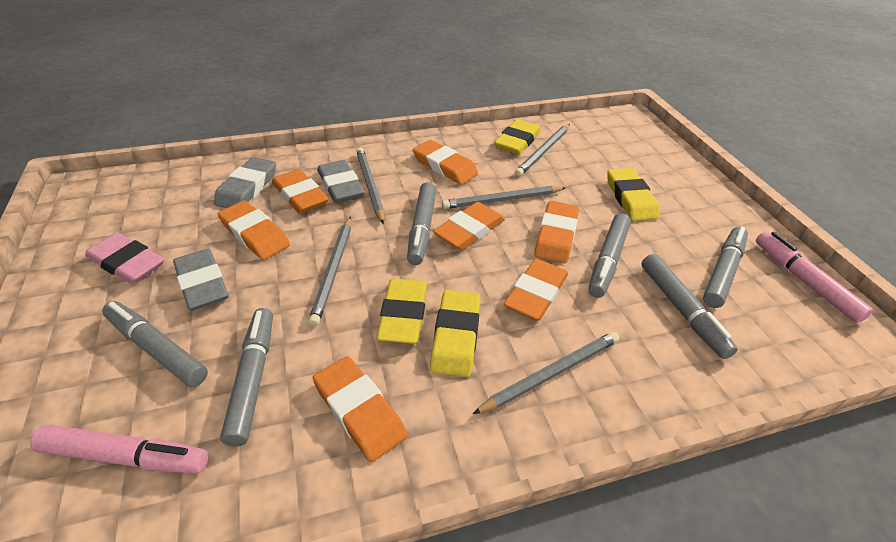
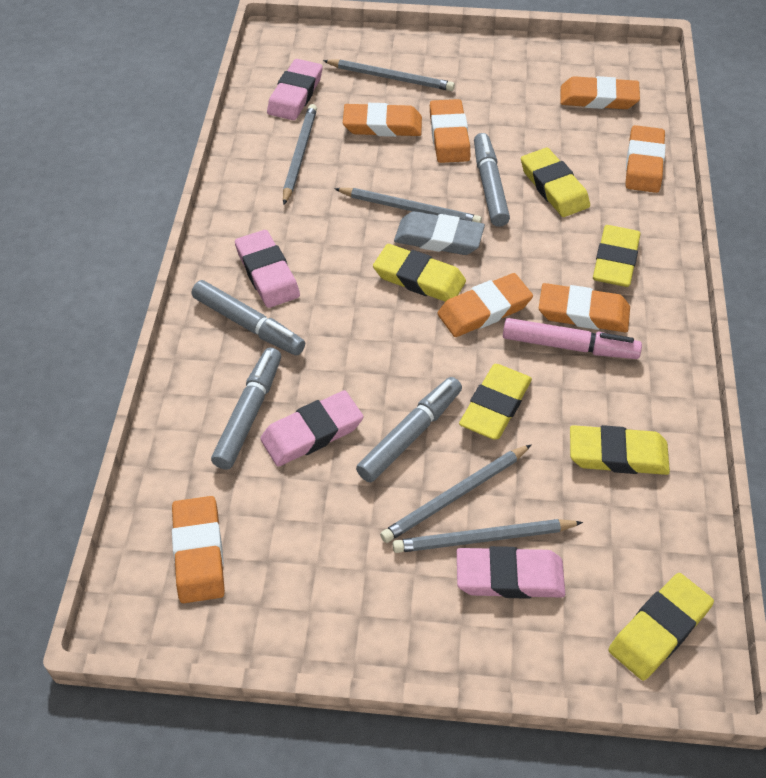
grey eraser: [173,248,229,311] [214,157,276,208] [317,160,365,203] = 3 -> [394,211,485,255] = 1
grey marker: [102,301,208,387] [220,308,273,447] [407,182,436,265] [588,213,631,298] [641,254,738,359] [703,227,748,308] = 6 -> [192,280,305,356] [211,348,281,470] [356,377,462,483] [474,133,510,227] = 4
pink eraser: [85,232,164,284] = 1 -> [235,230,300,308] [260,390,363,467] [267,59,323,120] [457,546,565,599] = 4
pink marker: [30,425,209,474] [756,231,873,323] = 2 -> [503,318,642,359] = 1
yellow eraser: [376,279,427,344] [430,290,480,377] [494,119,541,155] [607,168,660,221] = 4 -> [373,244,466,302] [459,364,532,440] [521,148,590,217] [570,425,670,475] [593,225,641,287] [609,573,714,681] = 6

